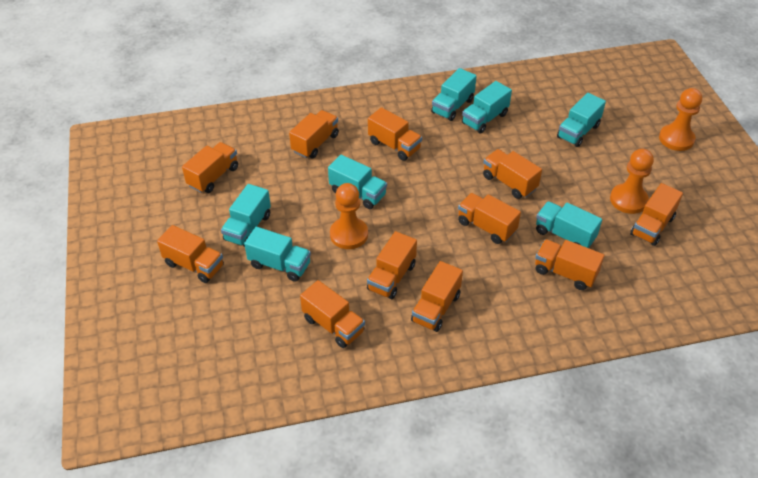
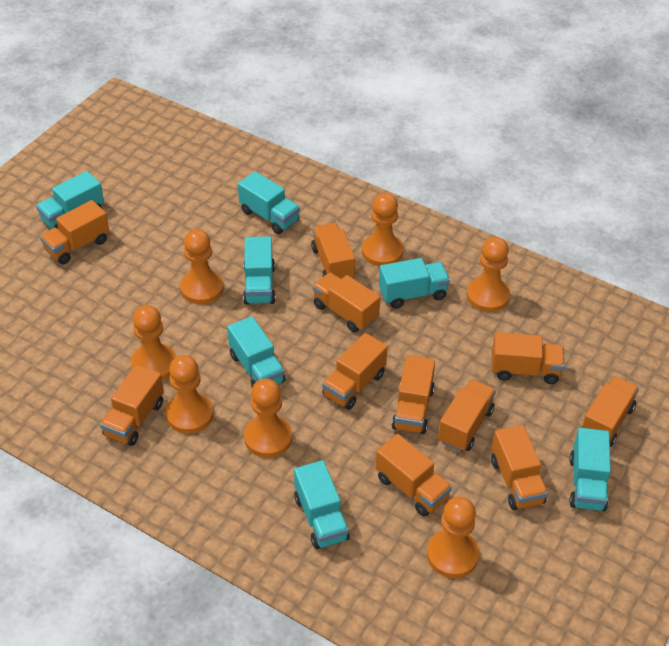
orange pawn: [330,183,368,249] [610,149,654,214] [659,88,702,151] = 3 -> [131,305,176,381] [166,355,214,434] [180,229,224,304] [244,379,292,458] [362,193,404,266] [427,497,479,578] [467,237,510,312] = 7

